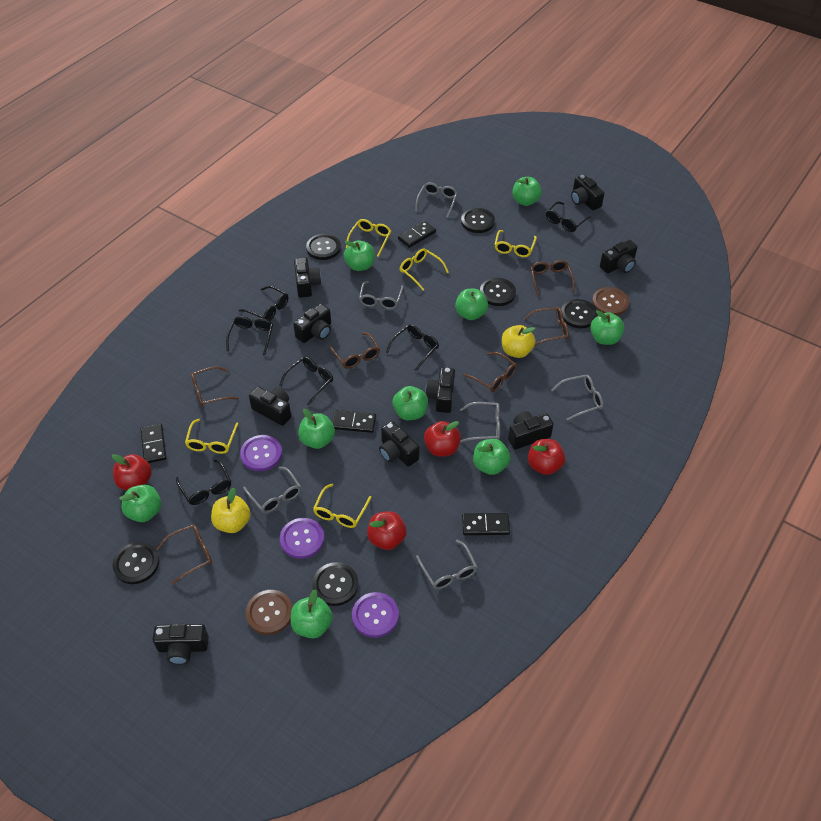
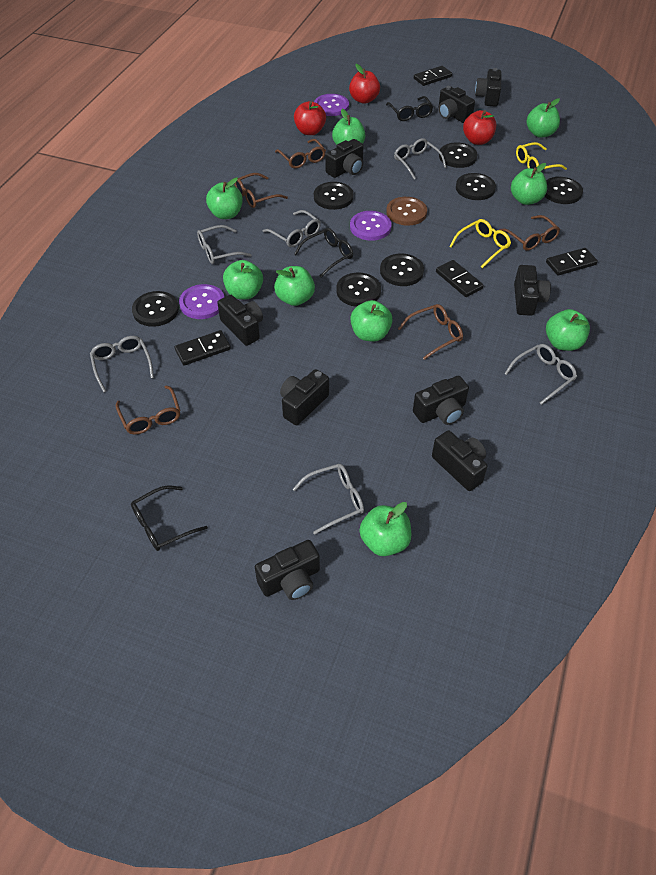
black button: [112,542,159,584] [306,234,341,260] [312,562,358,606] [461,208,495,233] [480,278,516,306] [561,299,598,328] = 6 -> [132,291,179,327] [314,182,354,210] [336,273,381,307] [380,253,424,286] [439,142,477,168] [456,173,496,200] [545,177,583,204] = 7
black glasses: [176,460,231,505] [226,316,273,356] [239,286,288,321] [279,357,333,406] [386,324,439,371] [546,201,592,232] = 6 -> [131,485,208,551] [294,228,353,277] [386,96,433,121] = 3
brown button: [246,590,292,635] [592,287,629,316] = 2 -> [386,197,427,226] = 1
brown glasses: [157,525,212,584] [191,366,239,407] [329,332,380,369] [463,352,517,392] [524,307,569,346] [531,260,575,296] = 6 -> [116,385,180,434] [235,173,288,208] [275,139,326,169] [398,304,463,360] [499,215,560,251] = 5
red apple: [112,454,152,490] [367,511,407,550] [424,421,461,456] [528,439,565,475] = 4 -> [294,101,326,135] [349,64,380,104] [463,110,496,145] = 3
yellow apple: [211,488,251,533] [502,325,536,358] = 2 -> none = 0
yellow glasses: [185,419,238,454] [313,484,372,528] [346,219,391,257] [400,248,449,290] [494,230,537,257] = 5 -> [449,219,511,268] [516,142,567,170] = 2

